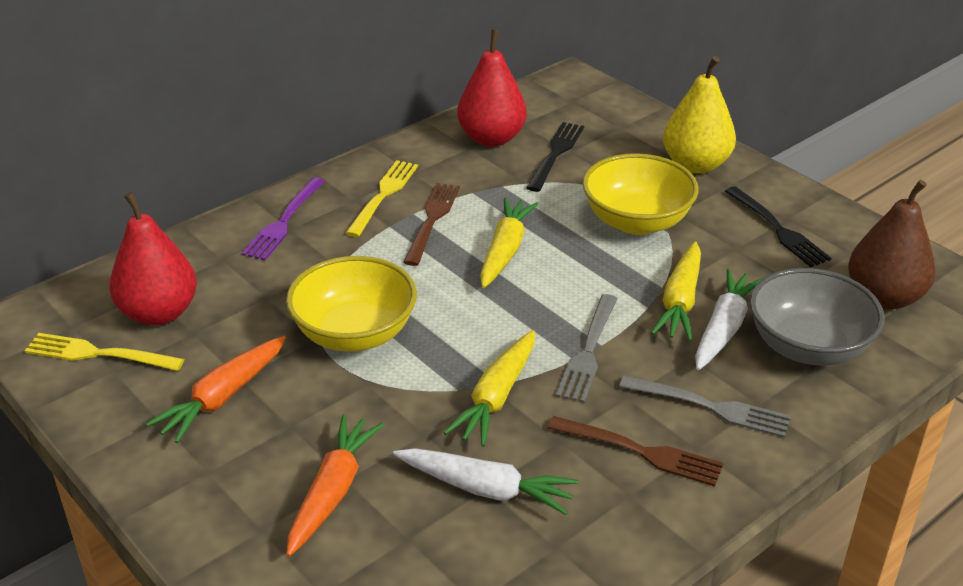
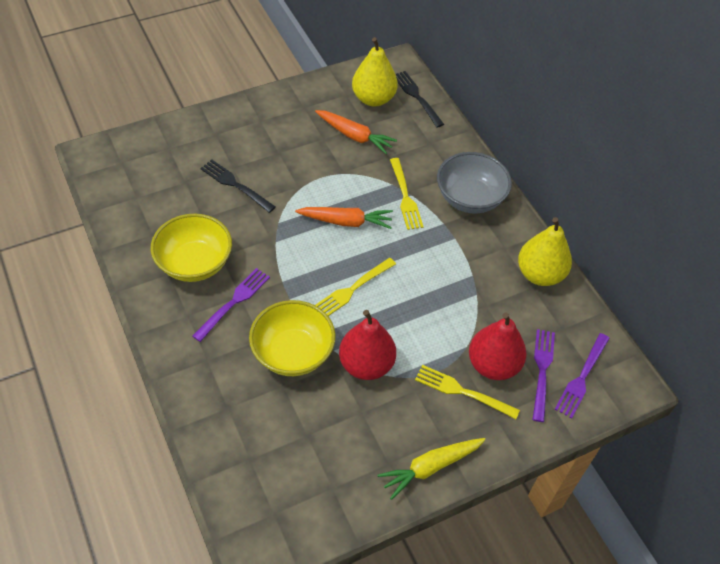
brown fork: [403,183,460,266] [548,416,724,487] = 2 -> none = 0
brown pear: [848,180,936,309] = 1 -> none = 0
grey fork: [556,294,618,403] [619,375,791,438] = 2 -> none = 0
purple fork: [242,177,325,261] = 1 -> [192,268,270,342] [532,329,555,422] [555,333,610,418] = 3
white carrot: [393,448,578,515] [695,269,764,370] = 2 -> none = 0
yellow carrot: [443,330,535,446] [480,198,539,288] [651,241,701,341] = 3 -> [378,438,485,500] = 1
yellow fork: [25,333,184,371] [345,160,418,237] = 2 -> [315,258,396,316] [390,158,423,230] [415,365,520,419] = 3
yellow pear: [663,56,736,174] = 1 -> [352,37,398,106] [518,217,572,286] = 2

